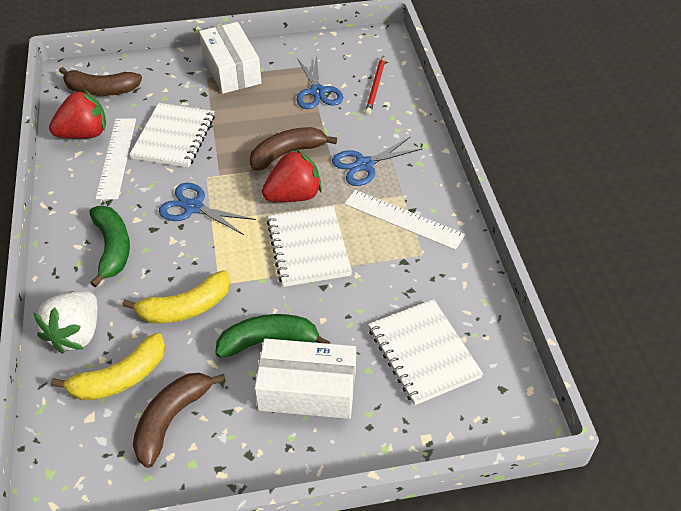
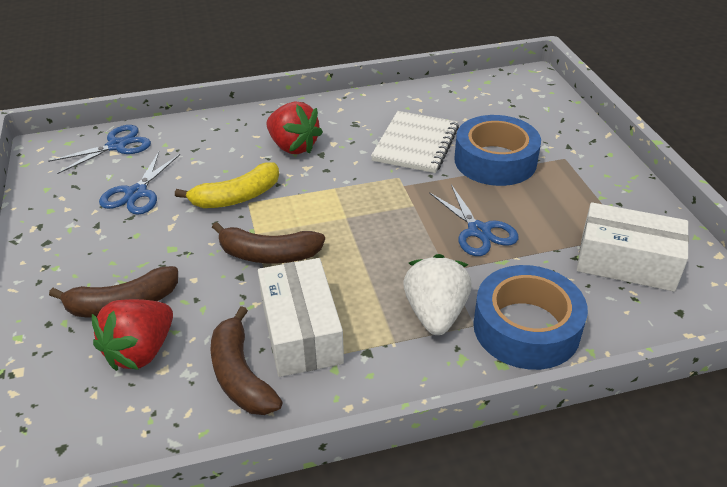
blue tape: none = 0 -> [454,115,541,186] [473,265,588,370] = 2
green banana: [89,206,130,287] [215,314,330,358] = 2 -> none = 0
red pencil: [365,56,385,114] = 1 -> none = 0
white notebook: [129,103,215,168] [267,206,352,287] [369,299,483,405] = 3 -> [371,111,459,173] = 1
white ruler: [96,118,136,199] [344,190,465,250] = 2 -> none = 0
yellow banana: [51,333,165,401] [122,270,230,323] = 2 -> [175,162,279,208] = 1

